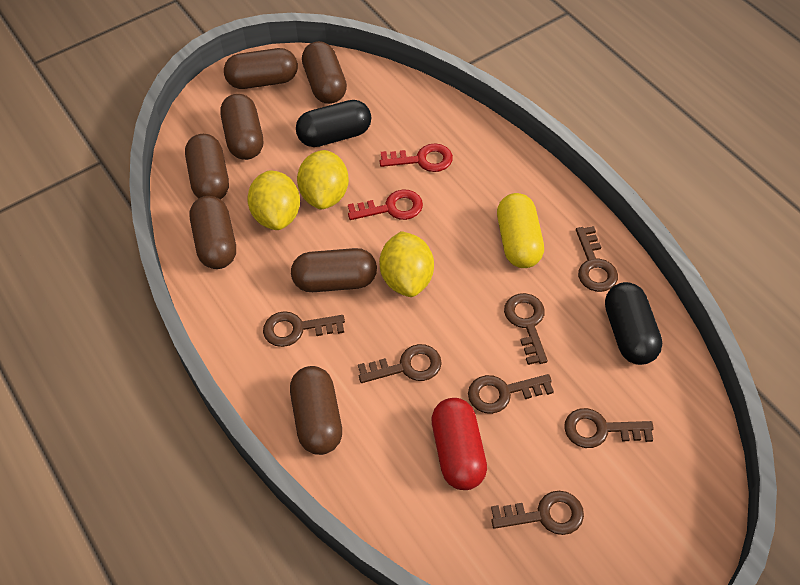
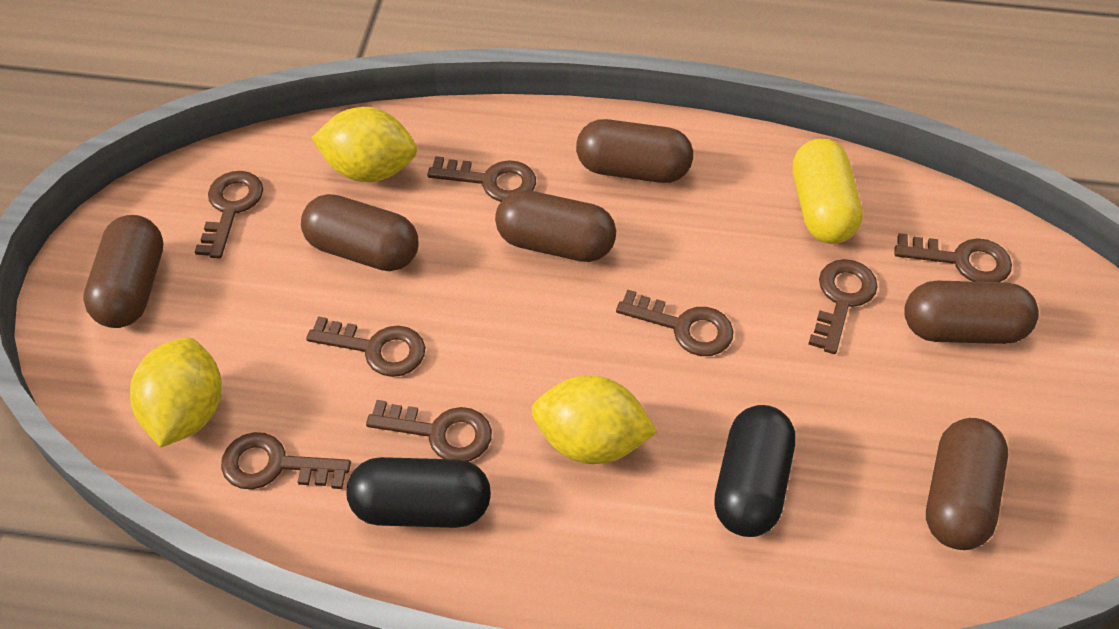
brown capsule: [185,134,229,199] [190,196,236,269] [220,94,263,160] [224,48,298,89] [290,366,342,455] [291,248,377,292] [302,41,347,104] = 7 -> [83,215,163,328] [301,194,419,271] [495,190,616,262] [576,119,693,183] [904,281,1039,344] [926,418,1008,550] = 6
brown key: [263,311,345,347] [358,344,442,383] [468,374,554,414] [491,491,584,535] [504,293,548,365] [564,408,654,448] [576,226,618,292] = 7 -> [195,171,263,259] [221,432,351,489] [306,316,425,377] [366,400,492,462] [427,156,536,202] [616,290,733,356] [808,259,878,354] [894,233,1012,282] = 8
red capsule: [432,398,487,490] = 1 -> none = 0
red key: [348,189,423,220] [380,143,453,172] = 2 -> none = 0

